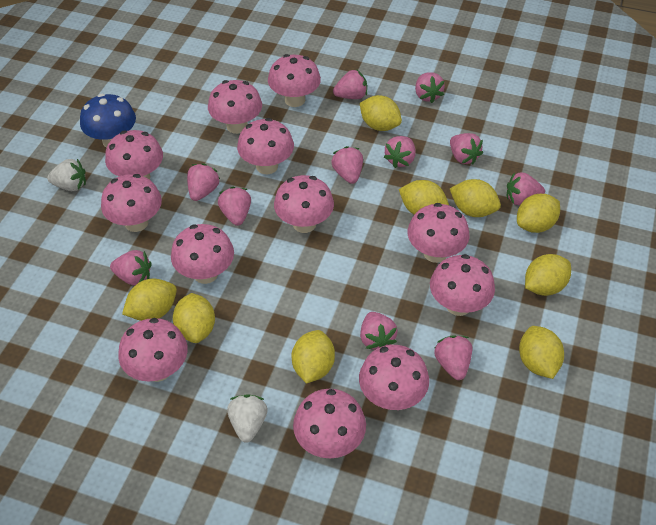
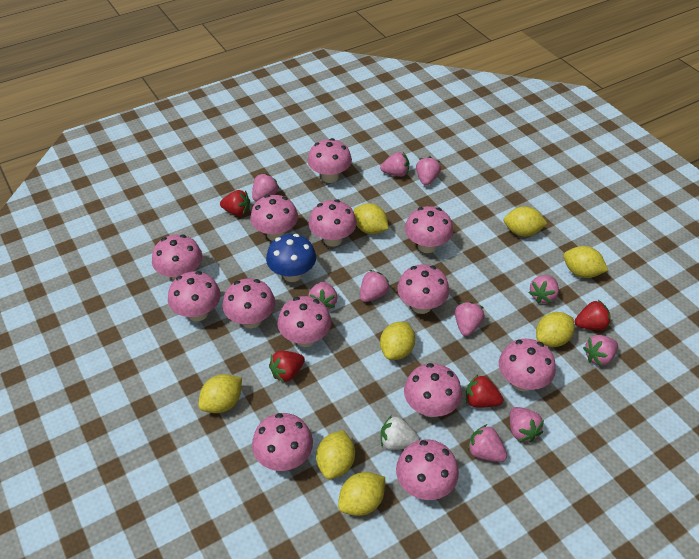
pink mushroom: [101,174,162,232] [105,130,163,180] [118,318,188,382] [171,224,234,284] [208,80,262,134] [237,118,294,174] [268,54,321,107] [274,175,334,233] [293,389,366,458] [359,345,429,410] [408,203,470,263] [430,254,495,316] = 12 -> [152,235,202,281] [168,271,221,321] [222,278,276,328] [250,195,298,241] [252,413,313,471] [277,296,331,347] [307,138,352,183] [309,199,357,247] [396,439,459,500] [397,264,449,314] [404,363,462,417] [405,206,453,253] [499,339,556,391] = 13
pink strawberry: [110,250,152,286] [187,163,220,201] [218,187,251,226] [331,146,363,184] [333,70,367,99] [360,312,397,350] [384,136,415,168] [415,72,445,103] [434,335,472,380] [450,133,483,165] [507,172,545,205] = 11 -> [252,173,279,202] [308,282,337,310] [360,270,390,302] [380,152,409,177] [416,156,441,186] [455,302,485,336] [467,424,507,462] [510,407,544,443] [529,275,559,304] [583,335,618,366] = 10
red strawberry: none = 0 -> [220,190,250,216] [269,351,305,383] [466,374,503,408] [575,300,611,330] = 4
white strawberry: [47,159,86,191] [227,394,268,442] = 2 -> [381,415,420,450] = 1
yellow lemon: [122,279,177,321] [173,293,215,343] [292,330,335,384] [360,95,402,131] [399,180,449,215] [450,179,501,217] [517,194,560,233] [519,326,564,379] [525,254,571,296] = 9 -> [199,374,242,413] [316,430,355,479] [338,472,385,516] [353,203,389,234] [380,322,415,360] [503,206,548,237] [536,312,575,347] [563,246,608,278] = 8

